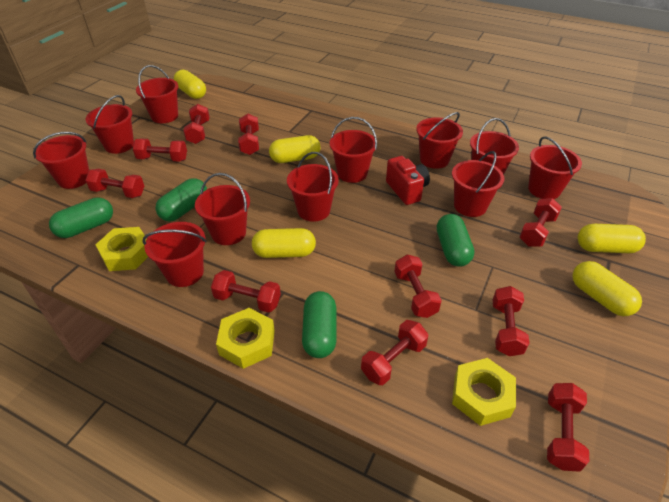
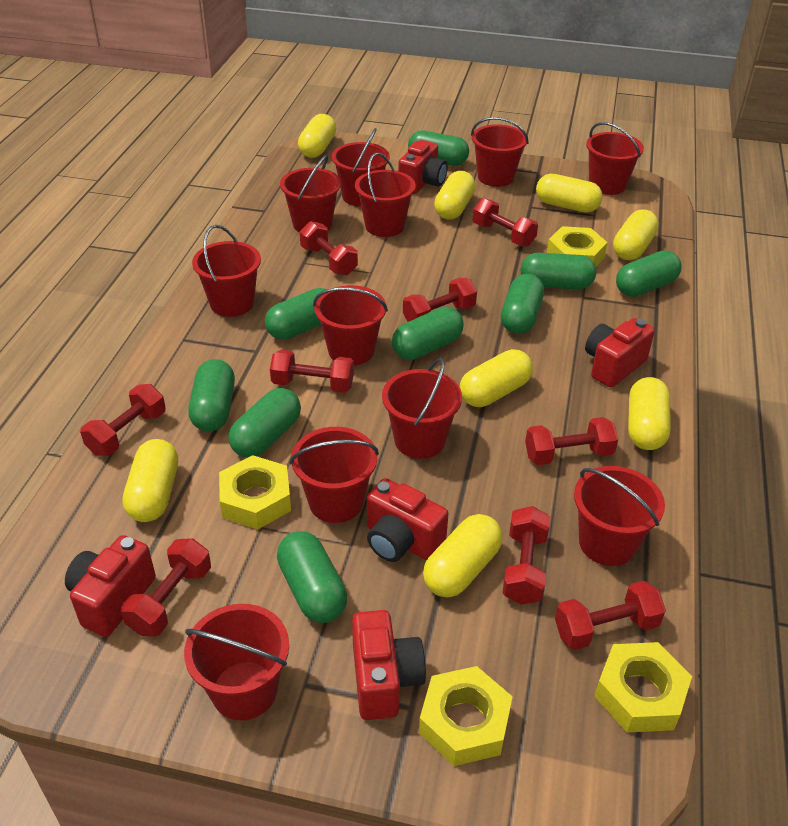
green capsule: [49,197,113,238] [155,178,207,221] [302,291,336,358] [437,214,474,267] = 4 -> [188,359,235,431] [228,388,301,458] [265,288,327,340] [277,531,347,623] [392,307,464,360] [408,131,469,166] [501,274,544,334] [521,253,596,290] [616,250,682,297] = 9
red camera: [386,156,430,205] = 1 -> [65,535,156,637] [352,610,426,720] [367,478,448,562] [398,140,448,194] [585,318,655,388] = 5
red dumbbell: [85,169,144,198] [133,138,187,162] [183,104,210,144] [211,270,281,313] [238,114,259,155] [361,320,428,385] [394,255,442,318] [493,286,529,356] [519,198,562,247] [547,383,589,472] = 10 -> [80,384,166,456] [121,538,211,637] [270,350,354,393] [300,221,358,276] [403,278,477,322] [473,198,538,247] [502,506,550,605] [525,417,618,465] [555,581,666,650] = 9
yellow capsule: [174,70,206,99] [252,228,316,258] [269,135,321,163] [572,261,642,316] [578,224,646,253] = 5 -> [123,439,178,522] [298,114,336,158] [423,514,503,597] [434,171,476,220] [460,349,533,407] [536,174,603,213] [613,209,659,260] [628,377,671,450] = 8
yellow nut: [95,227,148,271] [216,308,275,369] [452,358,516,426] = 3 -> [219,455,291,529] [419,666,513,766] [547,226,608,267] [594,642,692,733] = 4

